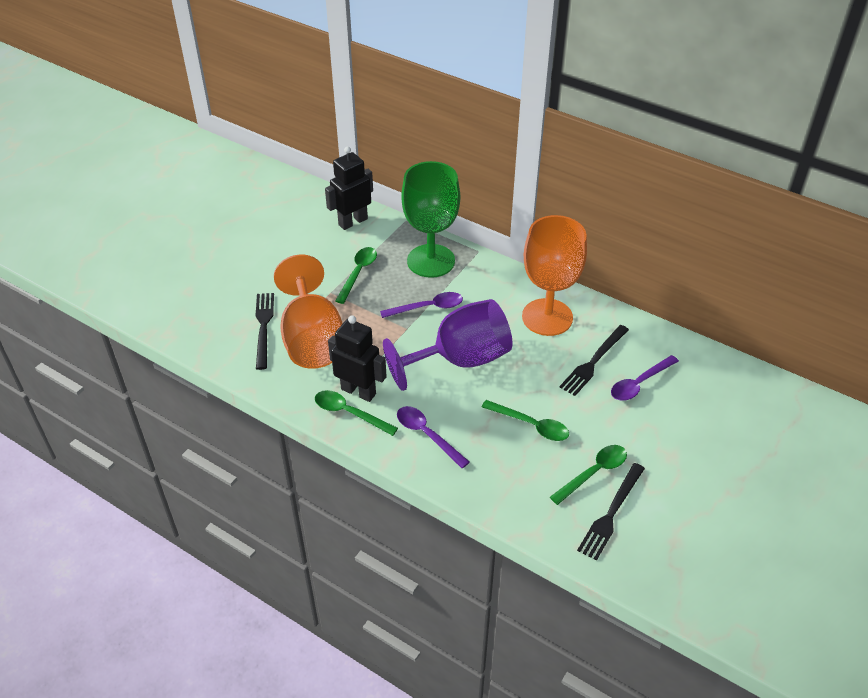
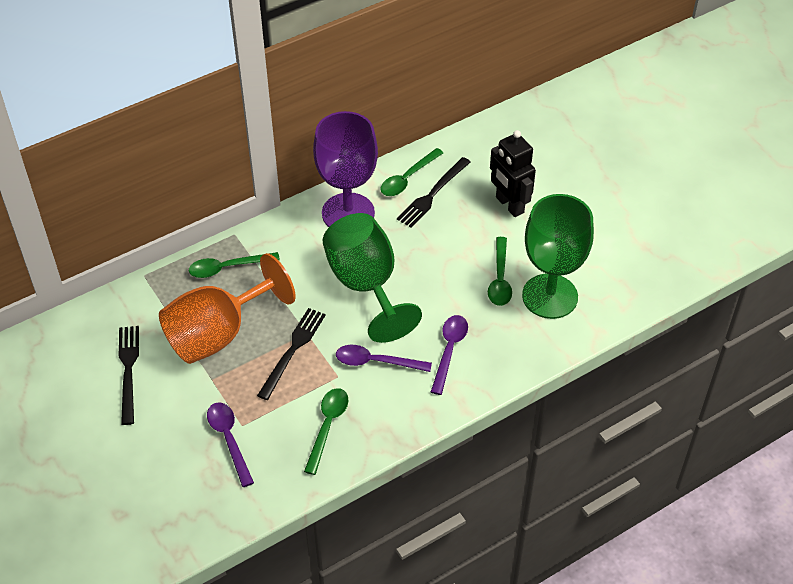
black robot: [325,146,373,230] [328,315,387,402] = 2 -> [490,130,536,217] = 1
green goblet: [401,161,460,278] = 1 -> [323,213,422,343] [522,194,594,319] = 2
orange goblet: [274,254,343,369] [522,215,587,336] = 2 -> [159,253,296,364] = 1

